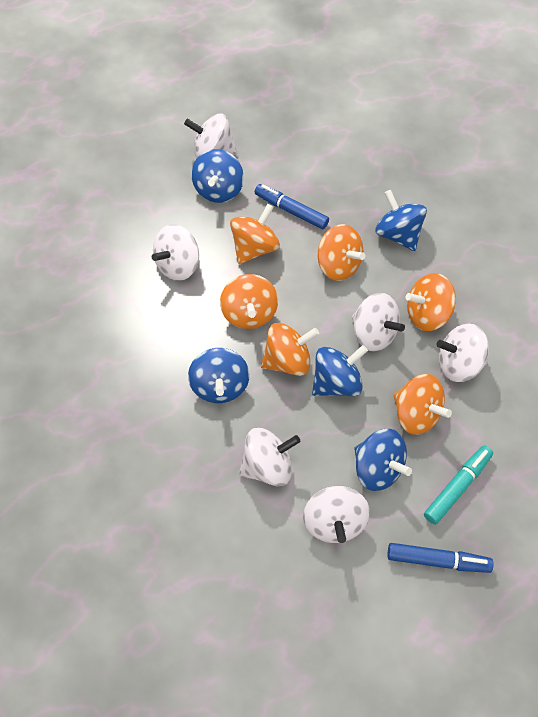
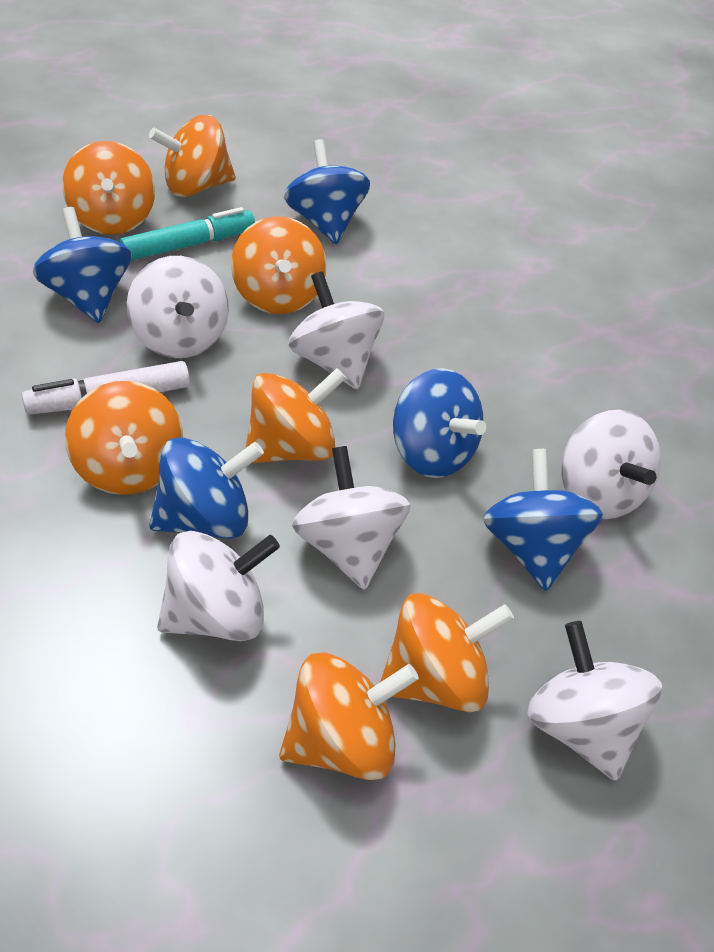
blue marker: [255,184,329,230] [388,543,494,573] = 2 -> none = 0
orange spinning top: [220,274,278,329] [230,204,280,264] [261,323,319,376] [318,224,365,281] [393,374,452,435] [406,273,456,331] = 6 -> [62,141,155,235] [65,381,183,495] [149,115,236,197] [231,216,327,314] [246,368,346,463] [279,652,419,780] [380,593,514,712] = 7
white marker: none = 0 -> [22,361,190,415] = 1

